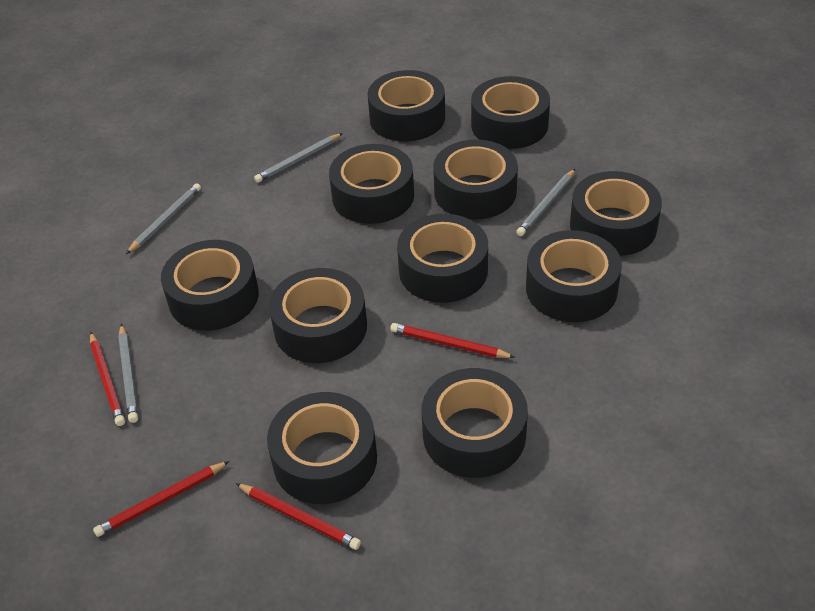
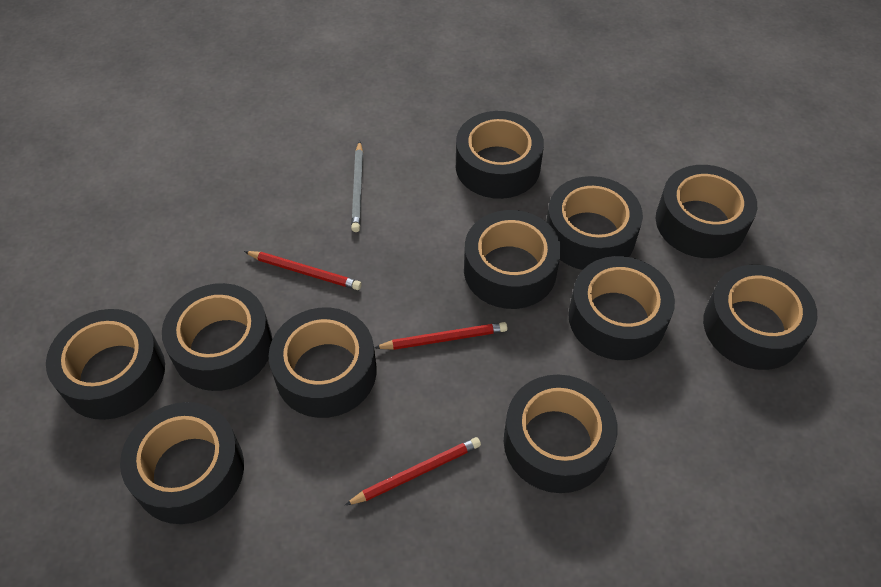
grey pencil: [118,324,138,423] [126,183,201,254] [254,133,343,183] [516,169,575,236] = 4 -> [351,141,363,232] = 1
red pencil: [90,332,125,426] [93,461,230,537] [236,483,361,550] [390,323,515,358] = 4 -> [244,251,361,290] [345,437,481,505] [374,322,508,350] = 3

